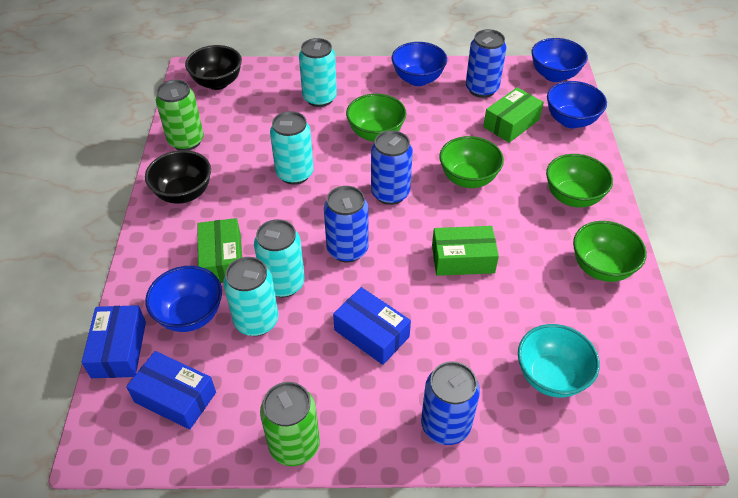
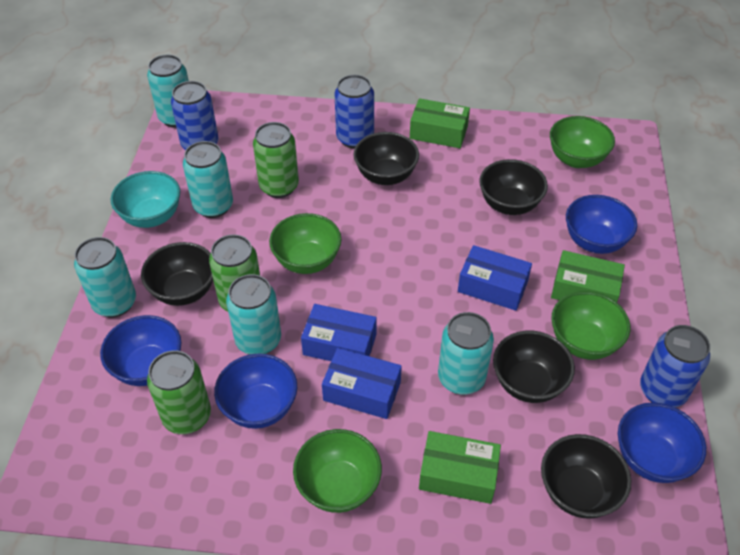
black bowl: [145,150,211,204] [185,45,242,90] = 2 -> [141,242,213,306] [353,132,419,185] [479,159,548,215] [493,331,575,403] [541,434,631,519] = 5
blue can: [324,186,368,263] [371,130,413,205] [421,361,480,445] [466,29,507,98] = 4 -> [171,81,219,150] [334,75,374,149] [640,325,710,407] = 3
green can: [156,80,204,151] [260,382,320,466] = 2 -> [147,350,211,434] [209,234,260,312] [253,122,299,198] = 3
turquoise can: [223,257,278,336] [254,219,305,298] [270,111,314,185] [299,38,337,107] = 4 -> [74,237,136,317] [147,55,189,128] [183,141,233,218] [226,274,281,355] [438,312,494,395] = 5

